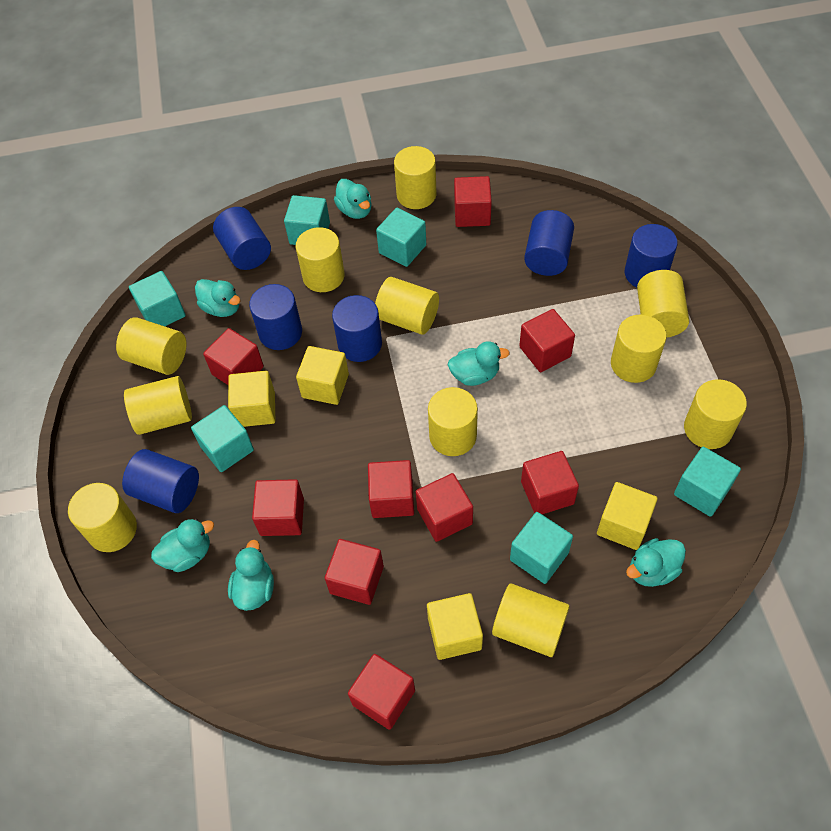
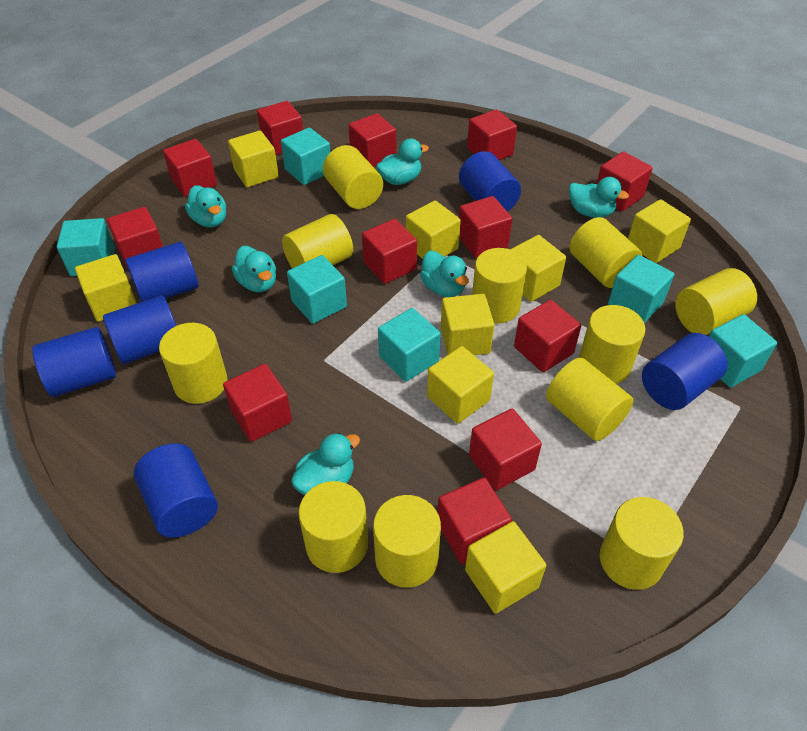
red cube: [203,328,264,385] [252,479,304,536] [325,539,384,605] [348,654,415,730] [368,460,414,518] [416,473,473,542] [454,176,492,227] [519,309,575,372] [521,451,579,514] = 9 -> [107,207,163,270] [163,139,217,197] [223,364,292,442] [257,101,303,155] [349,113,396,167] [362,219,417,284] [438,478,512,564] [459,196,512,258] [467,109,517,160] [469,409,542,490] [514,300,581,372] [597,151,653,211] = 12
yellow cube: [228,371,275,427] [296,346,349,405] [427,593,483,660] [597,482,658,550] = 4 -> [75,254,137,322] [228,131,279,187] [406,200,461,259] [427,346,494,424] [441,294,494,355] [465,521,546,614] [510,235,566,302] [628,199,691,263] = 8

